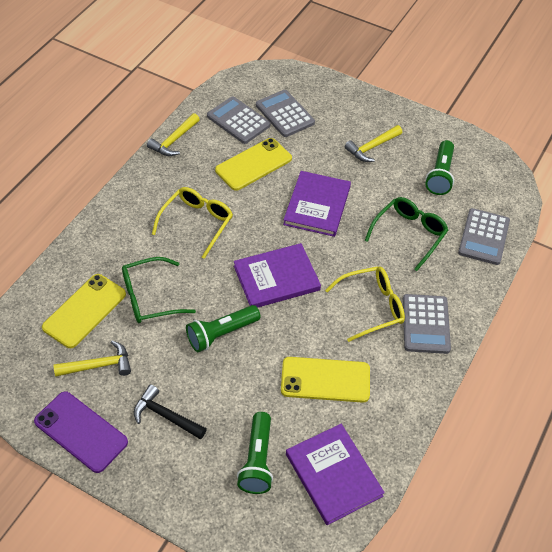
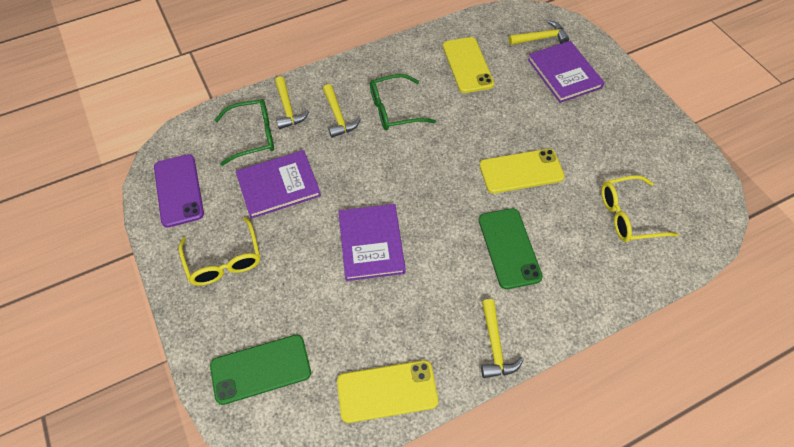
black hammer: [134,384,207,440] = 1 -> none = 0
green flashlight: [186,305,261,352] [237,412,273,494] [425,140,454,195] = 3 -> none = 0
green phone: none = 0 -> [210,335,311,405] [479,208,543,289] = 2
grey calculator: [207,96,271,144] [256,90,315,137] [403,294,451,354] [458,208,510,265] = 4 -> none = 0
yellow hammer: [54,340,131,377] [147,113,200,156] [344,125,402,162] = 3 -> [275,76,310,129] [323,84,361,138] [481,299,524,378] [509,20,569,45] = 4

